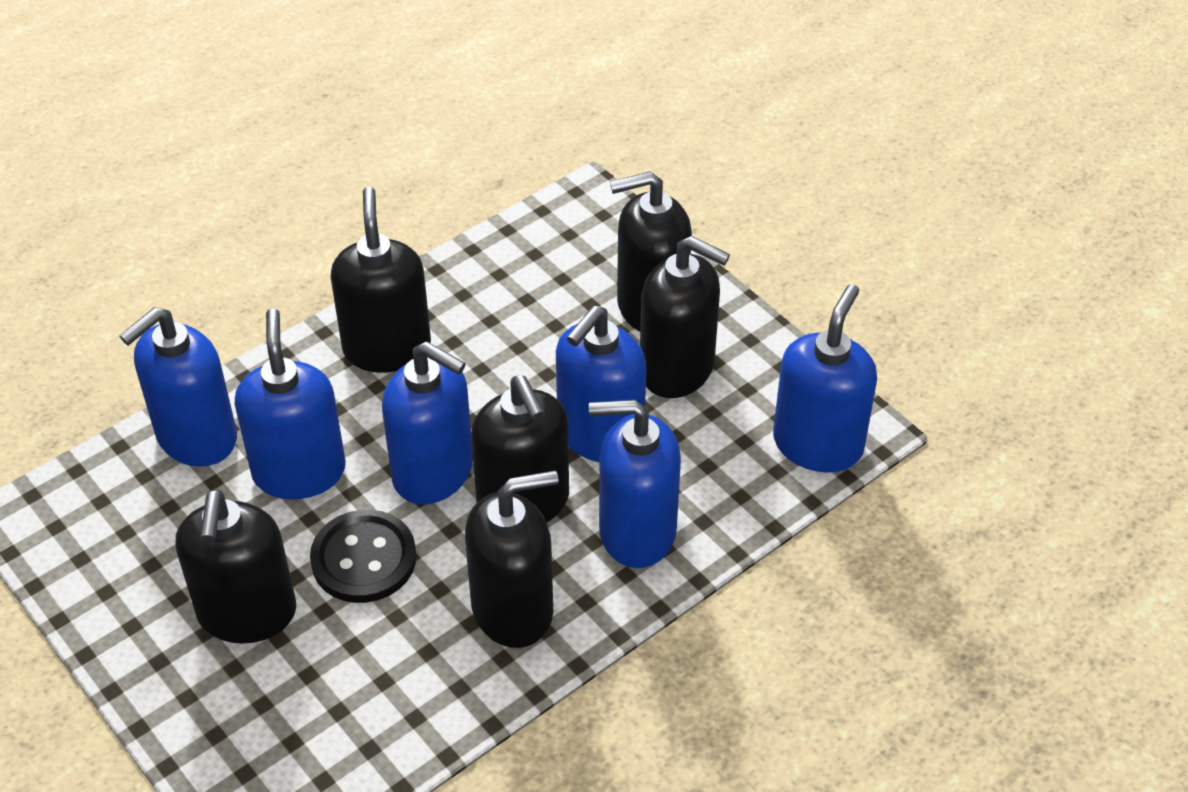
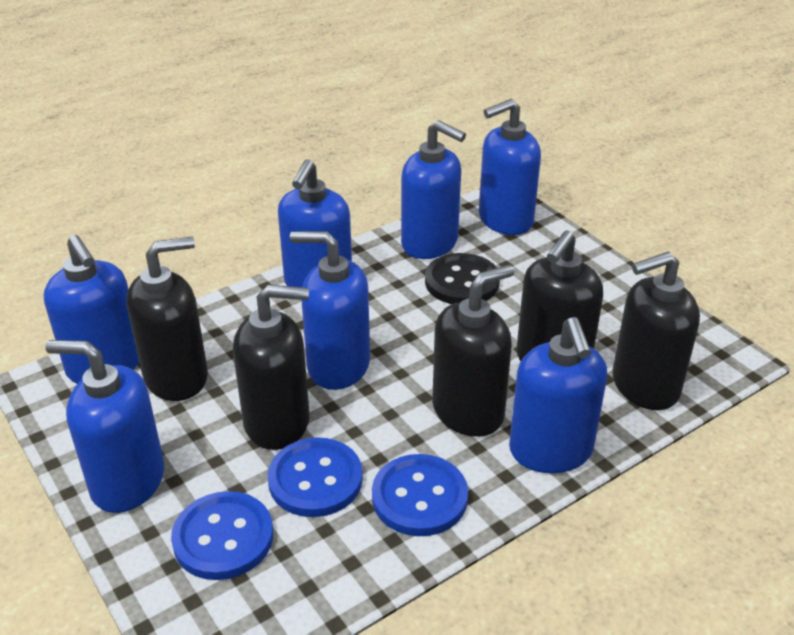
black soap dispenser: [176,489,296,643] [331,187,431,373] [465,470,559,648] [471,376,569,522] [610,171,692,331] [640,236,730,398] = 6 -> [126,236,208,401] [233,285,310,450] [432,265,514,437] [516,231,603,361] [612,251,700,410] = 5
blue button: none = 0 -> [171,491,273,580] [268,437,363,517] [372,454,468,536] = 3
blue soap dispenser: [119,307,237,467] [235,308,346,499] [382,341,473,505] [556,306,646,462] [589,400,681,568] [773,284,877,472] = 6 -> [44,235,139,384] [45,340,164,513] [278,159,352,287] [290,231,370,390] [401,120,466,259] [479,99,541,235] [509,317,607,473] = 7

